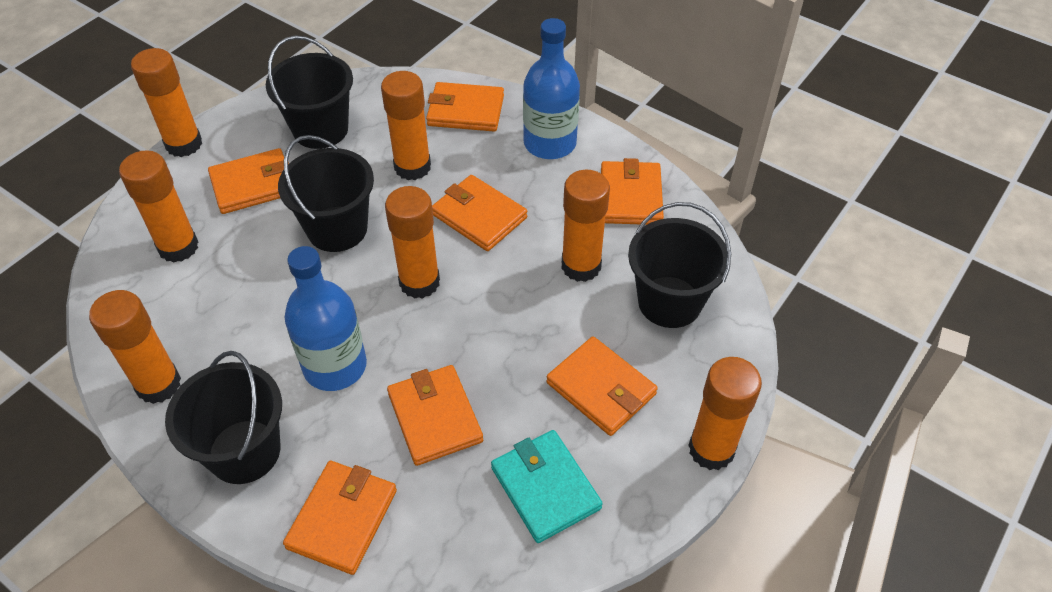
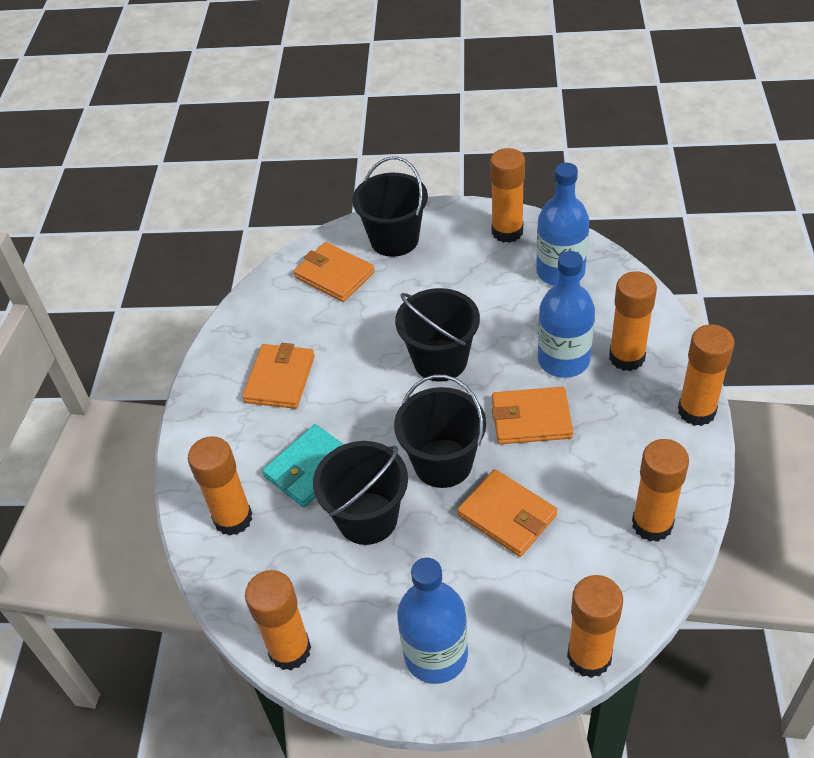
blue bottle: [285,246,367,391] [523,18,580,159] = 2 -> [397,558,468,684] [536,163,589,286] [538,251,595,378] = 3
orange wallet: [208,148,289,214] [283,461,397,575] [387,365,483,466] [426,82,504,132] [432,175,527,251] [546,336,658,436] [601,158,664,225] = 7 -> [242,343,315,409] [293,242,375,302] [457,469,558,557] [492,387,573,444] = 4

